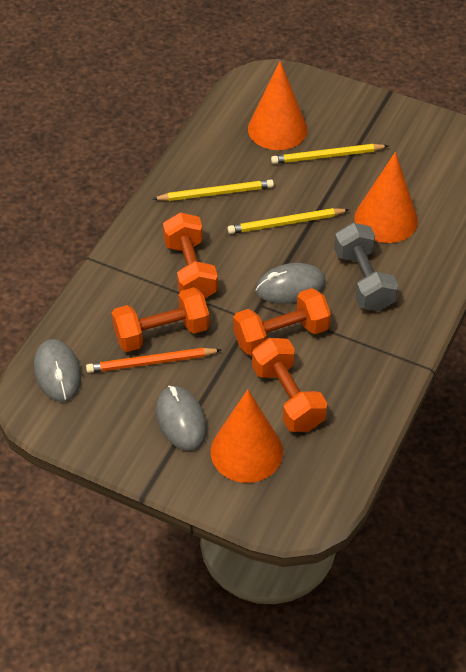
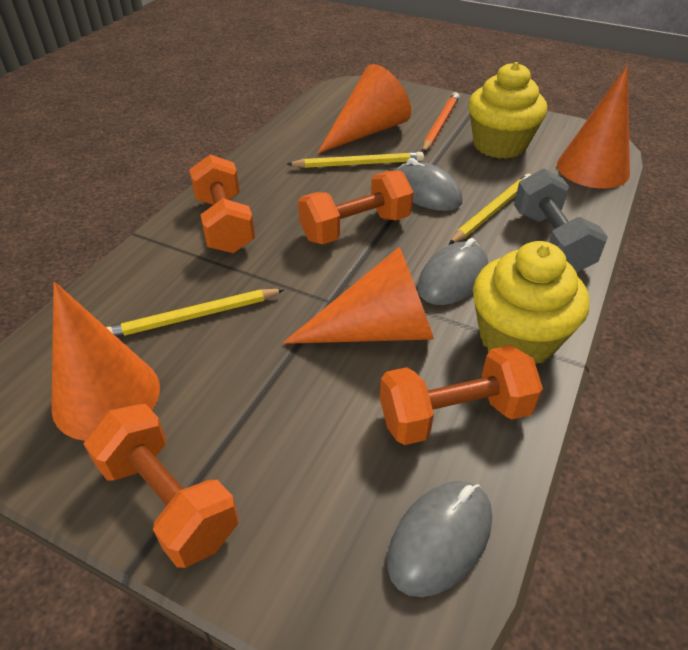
orange cone: [211,389,283,483] [248,61,307,150] [354,152,418,243] = 3 -> [51,282,160,441] [283,247,434,344] [317,64,411,154] [557,65,630,188] = 4
yellow cupcake: none = 0 -> [468,62,547,159] [473,241,589,364] = 2

